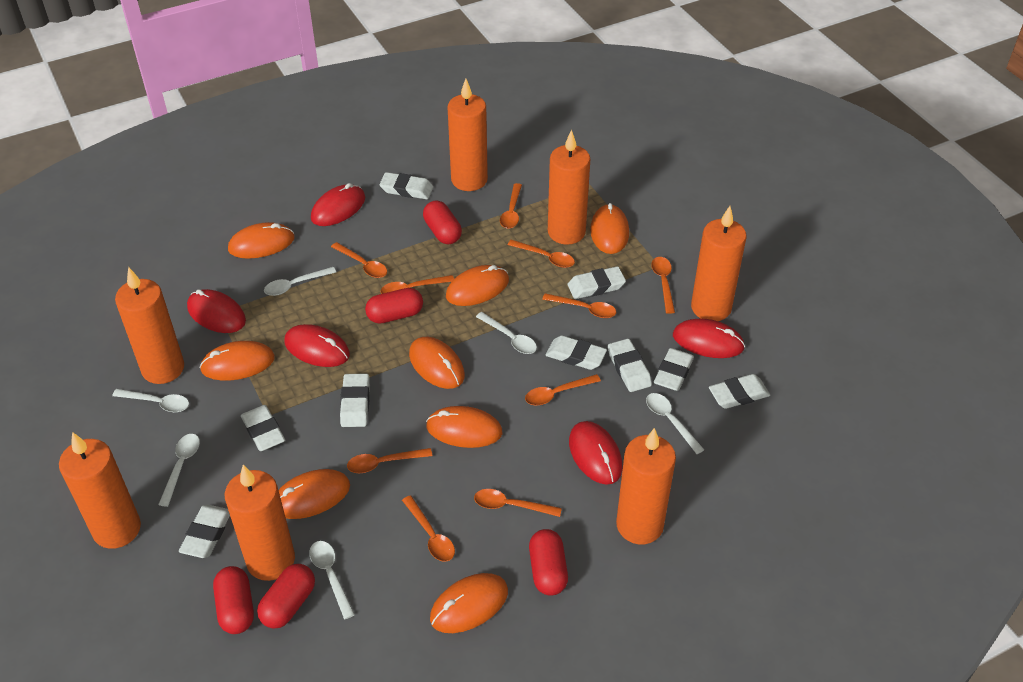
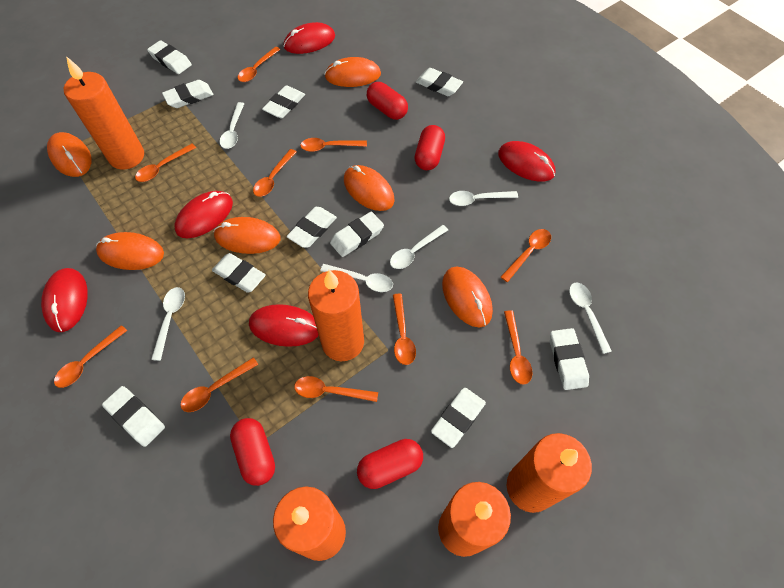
orange candle: [59,432,141,549] [115,267,184,384] [225,465,295,581] [447,79,488,191] [548,130,590,245] [616,428,676,544] [691,206,747,321] = 7 -> [64,56,144,170] [273,487,346,561] [308,270,364,361] [438,482,511,557] [507,433,592,513] = 5
orange mouse: [199,341,275,381] [228,222,294,259] [279,469,350,519] [409,337,465,389] [426,406,502,448] [430,573,508,633] [446,265,509,306] [590,203,629,254] = 8 -> [47,132,91,177] [96,232,164,270] [213,217,280,254] [324,57,381,87] [344,165,395,211] [442,267,493,328] = 6
red capsule: [213,566,254,634] [257,564,315,629] [365,288,423,324] [423,200,462,244] [529,529,568,596] = 5 -> [230,418,275,486] [357,439,423,489] [367,82,408,120] [415,125,445,170] = 4
white eraser: [179,505,230,558] [241,405,285,451] [340,373,370,427] [379,172,433,199] [546,335,607,370] [568,266,626,299] [608,339,652,392] [654,348,694,391] [709,374,770,409] = 9 -> [102,386,165,447] [147,40,192,74] [162,80,213,108] [212,253,266,293] [262,85,305,118] [287,207,337,248] [330,212,384,257] [416,68,463,96] [431,388,486,448] [550,328,589,390] = 10

